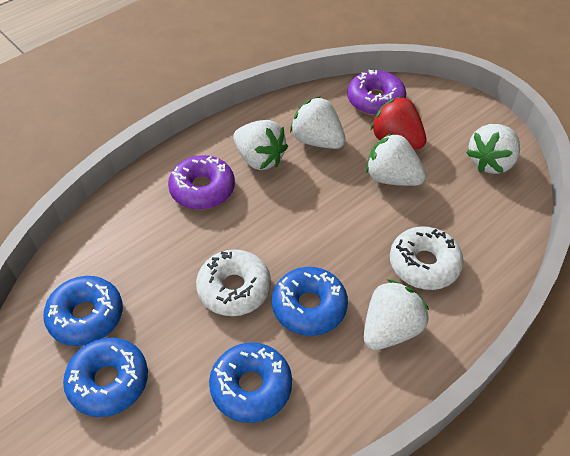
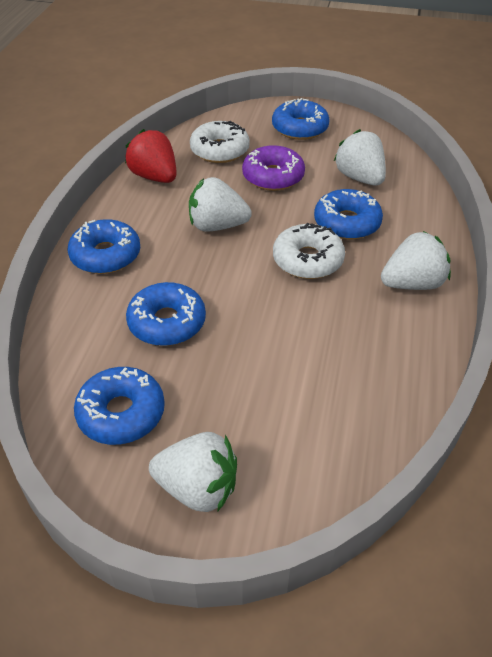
blue donut: [43,276,123,346] [63,337,148,417] [209,342,292,423] [272,267,348,336] = 4 -> [68,219,140,274] [74,367,165,445] [126,282,206,346] [272,98,330,140] [314,189,383,240] = 5
purple donut: [168,155,235,209] [347,70,406,116] = 2 -> [242,145,305,191] = 1
white strawberry: [233,120,288,170] [290,96,346,149] [364,279,429,350] [366,133,426,186] [466,124,520,174] = 5 -> [149,432,237,512] [189,177,252,232] [334,129,386,186] [381,231,451,290] = 4

